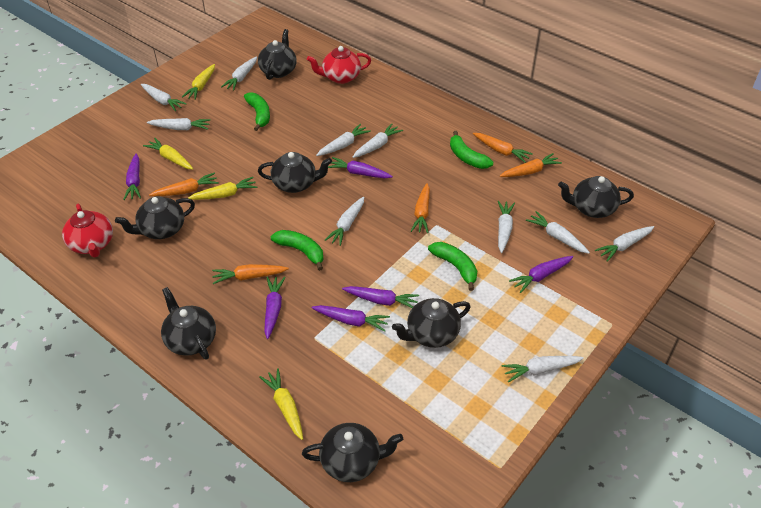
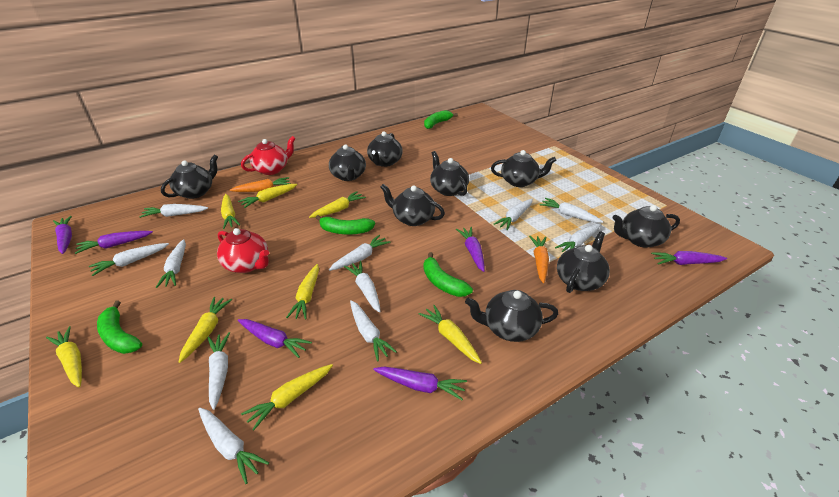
black teapot: [115,196,195,239] [161,287,216,360] [258,29,297,80] [258,152,332,193] [302,423,403,482] [392,298,471,348] [558,176,634,218] = 7 -> [161,154,218,199] [329,144,366,181] [367,131,403,167] [380,184,445,226] [430,151,469,196] [465,290,558,342] [491,150,556,187] [557,231,610,293] [612,205,680,248] = 9
orange carrot: [149,173,219,196] [212,264,289,284] [411,183,430,233] [473,133,533,163] [500,153,562,177] = 5 -> [230,177,290,192] [529,236,549,283] = 2
white carrot: [141,84,187,111] [147,118,211,130] [221,56,257,91] [316,124,371,156] [325,197,364,246] [353,124,403,158] [498,201,515,253] [502,356,584,382] [526,211,590,254] [595,226,654,262] = 10 -> [89,243,169,276] [140,204,208,218] [156,239,186,288] [198,408,269,484] [207,332,230,410] [329,235,390,271] [344,261,381,313] [350,300,397,361] [494,199,533,230] [540,198,603,223] [555,223,601,252] = 11
yellow carrot: [143,138,193,170] [182,64,215,100] [188,177,257,200] [259,368,303,440] = 4 -> [46,326,82,387] [179,297,232,363] [221,194,240,229] [238,184,298,208] [241,364,333,431] [286,264,319,319] [309,191,366,218] [419,305,482,364] = 8

